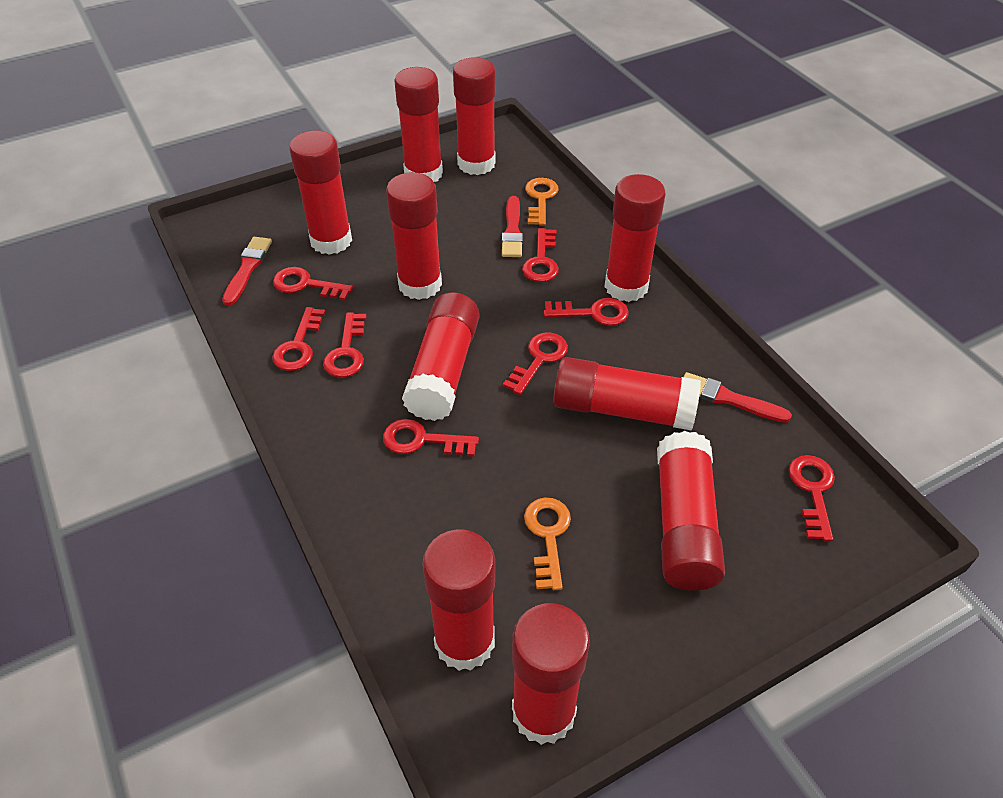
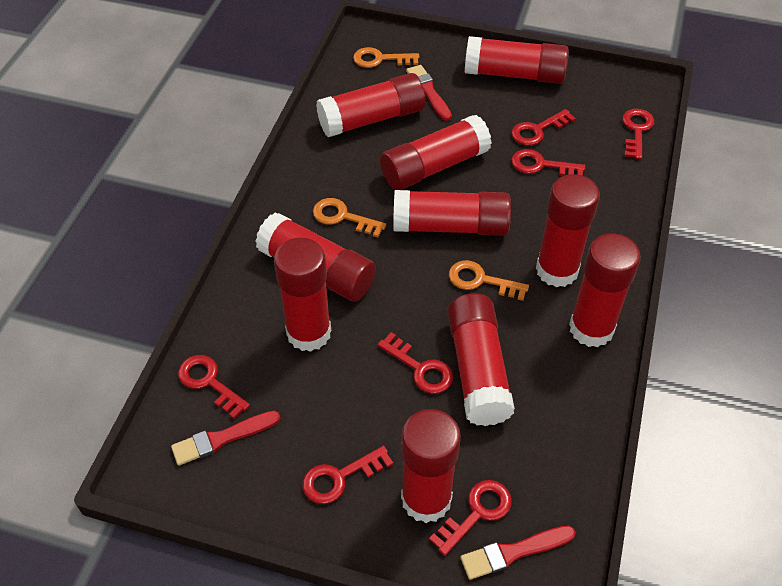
orange key: [524,498,571,590] [525,178,558,226] = 2 -> [313,198,386,237] [353,47,419,68] [449,260,529,301] = 3
red key: [272,307,326,371] [273,267,353,301] [323,313,366,378] [383,419,479,457] [503,332,568,395] [522,228,559,282] [544,298,629,326] [788,455,835,541] = 8 -> [178,355,250,419] [303,446,393,504] [378,332,453,394] [429,480,512,556] [511,109,576,146] [511,149,585,176] [622,109,654,159] = 7

